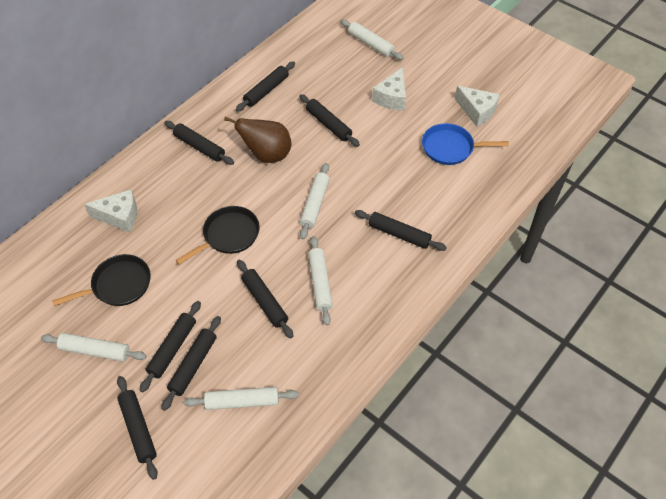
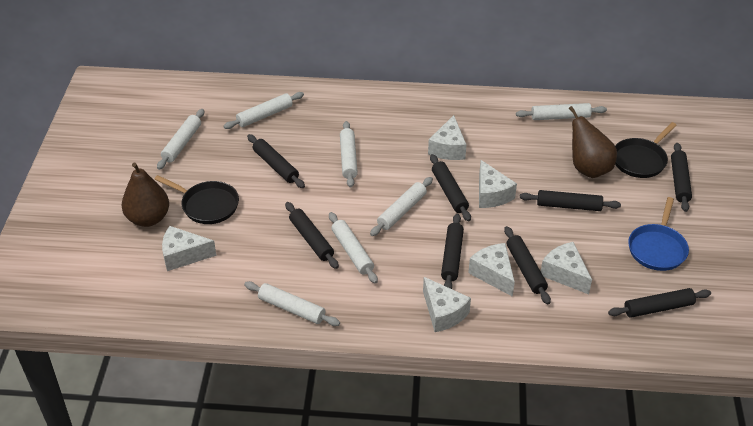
brown pear: [224,117,292,163] = 1 -> [122,163,169,227] [569,106,617,178] = 2
white cheese: [84,189,137,233] [372,68,406,110] [455,86,500,127] = 3 -> [162,226,217,271] [423,277,471,332] [428,115,467,160] [468,243,515,297] [479,160,517,208] [541,242,592,294] = 6
white rolling pin: [41,333,146,362] [184,387,299,410] [300,163,329,239] [308,236,333,326] [341,19,404,60] = 5 -> [157,109,204,170] [224,92,304,129] [244,281,340,326] [329,212,378,284] [340,121,358,188] [370,177,433,236] [516,103,607,120] = 7

